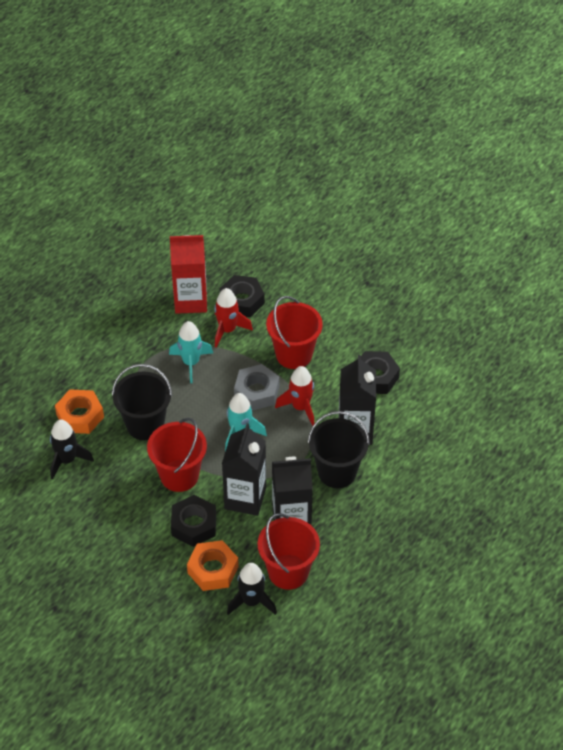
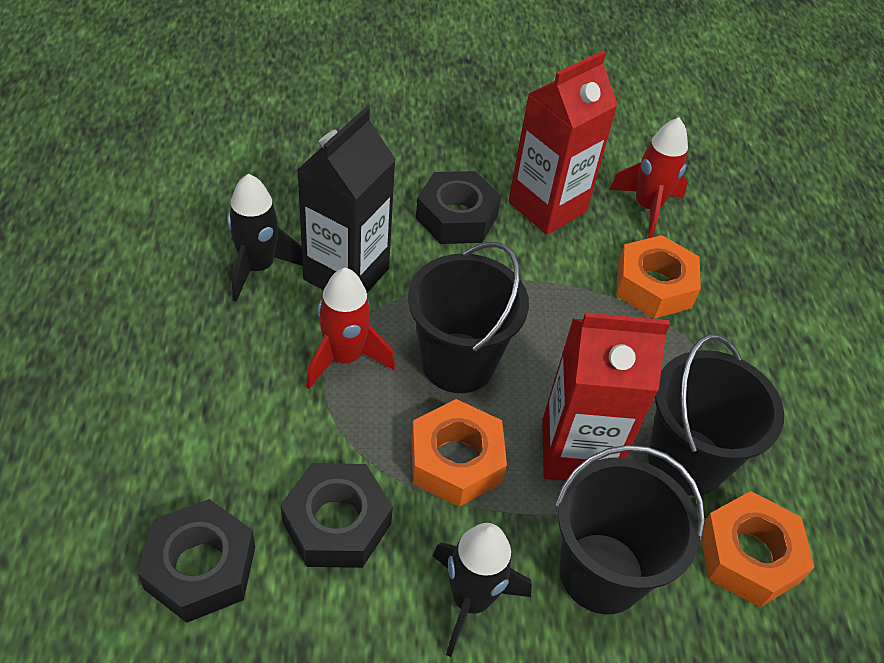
black bucket: [112,364,172,440] [308,411,370,488] = 2 -> [408,242,529,393] [556,445,705,615] [648,334,784,496] = 3
black carton: [222,423,266,516] [272,457,313,526] [338,355,376,445] = 3 -> [297,107,396,293] = 1
grey nut: [234,364,279,411] = 1 -> none = 0
orange nut: [55,389,104,434] [187,540,239,591] = 2 -> [411,399,507,507] [616,235,701,319] [701,491,815,607] = 3
red bucket: [147,418,207,492] [257,513,320,590] [266,296,323,369] = 3 -> none = 0
red carton: [170,235,207,314] = 1 -> [508,51,618,235] [542,313,670,481] = 2
turquoise rocket: [169,321,213,383] [225,393,267,451] = 2 -> none = 0

